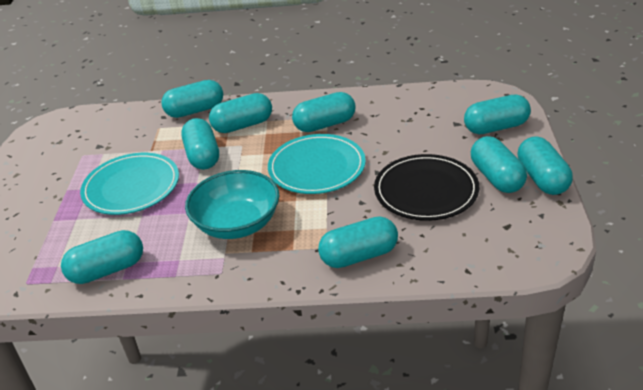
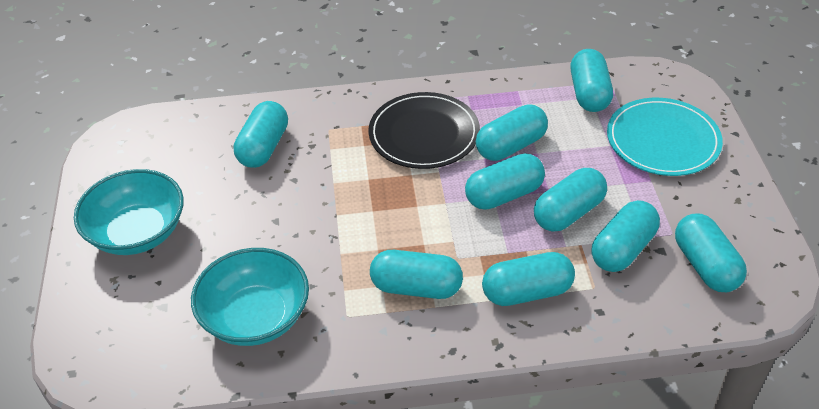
turquoise bowl: [185,170,279,239] = 1 -> [74,169,184,255] [191,248,309,346] = 2
turquoise plate: [80,153,179,215] [268,134,366,194] = 2 -> [607,98,723,176] = 1

